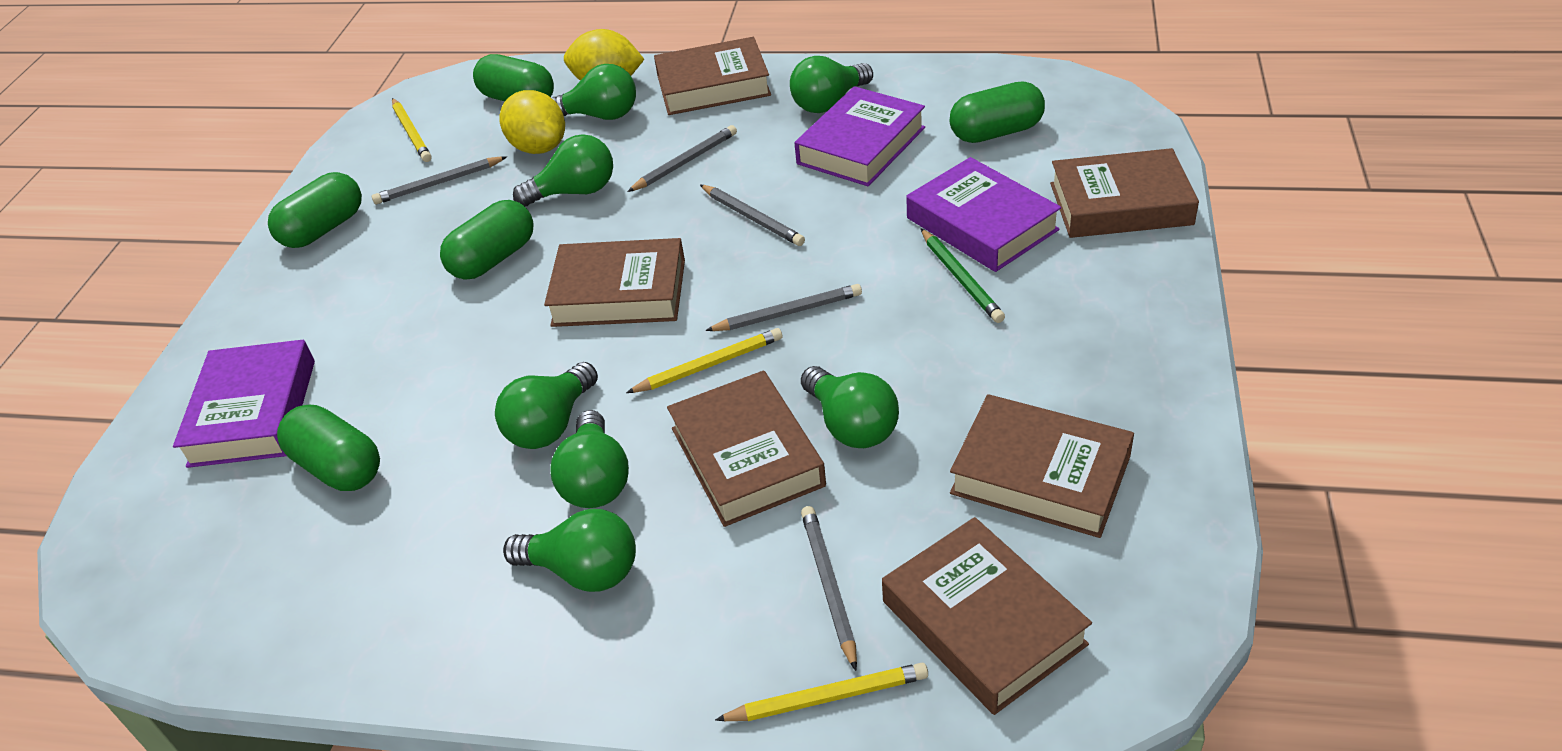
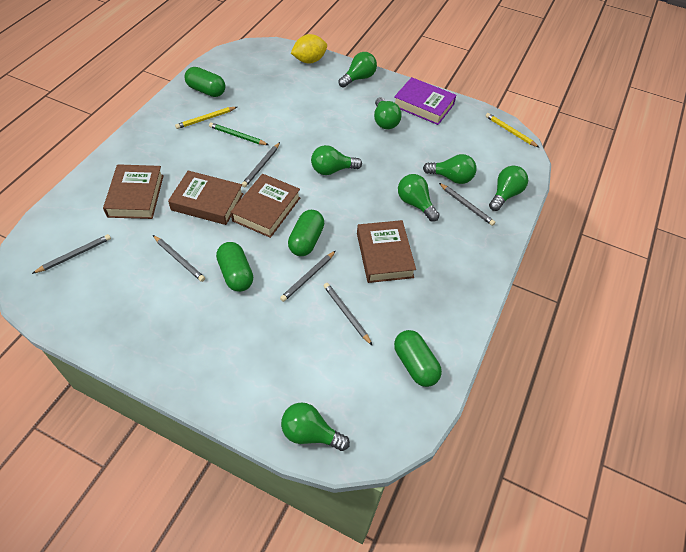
brown book: [544,238,685,327] [654,37,771,115] [667,370,826,527] [882,517,1092,715] [950,394,1134,538] [1050,148,1199,238] = 6 -> [103,164,164,219] [168,171,244,225] [230,174,300,238] [357,220,416,283] = 4
green capsule: [268,172,362,248] [277,405,380,491] [440,200,533,280] [473,54,554,101] [950,82,1045,143] = 5 -> [185,67,225,97] [216,242,253,292] [288,210,324,256] [394,330,442,387] = 4
grey pencil: [372,156,507,204] [627,125,737,192] [700,185,805,246] [705,284,862,331] [801,506,857,671] = 5 -> [32,234,111,274] [153,235,205,282] [242,142,280,187] [280,251,336,302] [324,283,373,346] [439,183,495,226] = 6
purple book: [173,340,315,468] [795,86,925,186] [906,157,1061,272] = 3 -> [394,77,456,125] = 1
yellow lemon: [500,90,565,154] [564,29,644,81] = 2 -> [291,34,327,63] = 1
yellow pencil: [392,98,432,162] [626,328,783,393] [715,663,928,721] = 3 -> [175,107,237,129] [486,113,540,148] = 2

